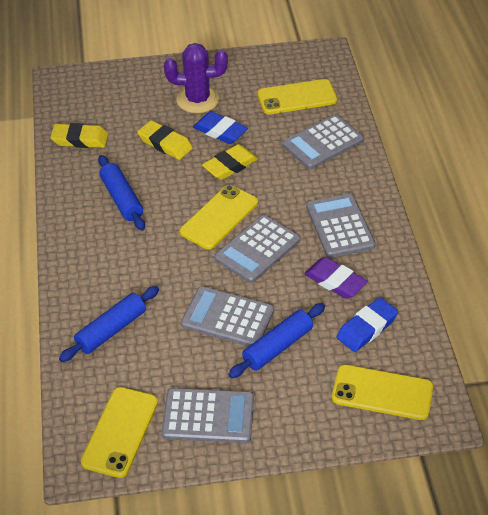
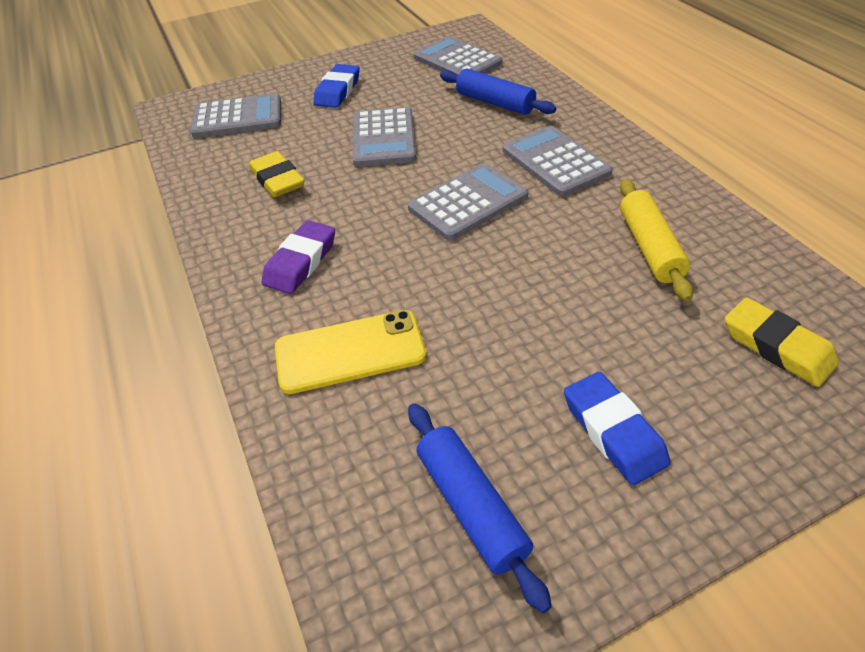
blue rolling pin: [59,286,159,362] [98,155,145,230] [228,303,325,378] = 3 -> [408,403,552,613] [440,69,556,115] = 2
purple cactus: [164,43,228,113] = 1 -> none = 0
yellow eraser: [50,123,108,148] [137,120,193,160] [202,144,258,180] = 3 -> [249,151,304,197] [725,297,839,387] = 2
yellow phone: [81,387,158,478] [180,185,258,250] [257,79,337,114] [332,365,433,420] = 4 -> [275,310,426,394] = 1
yellow rolling pin: none = 0 -> [620,179,693,301] = 1

